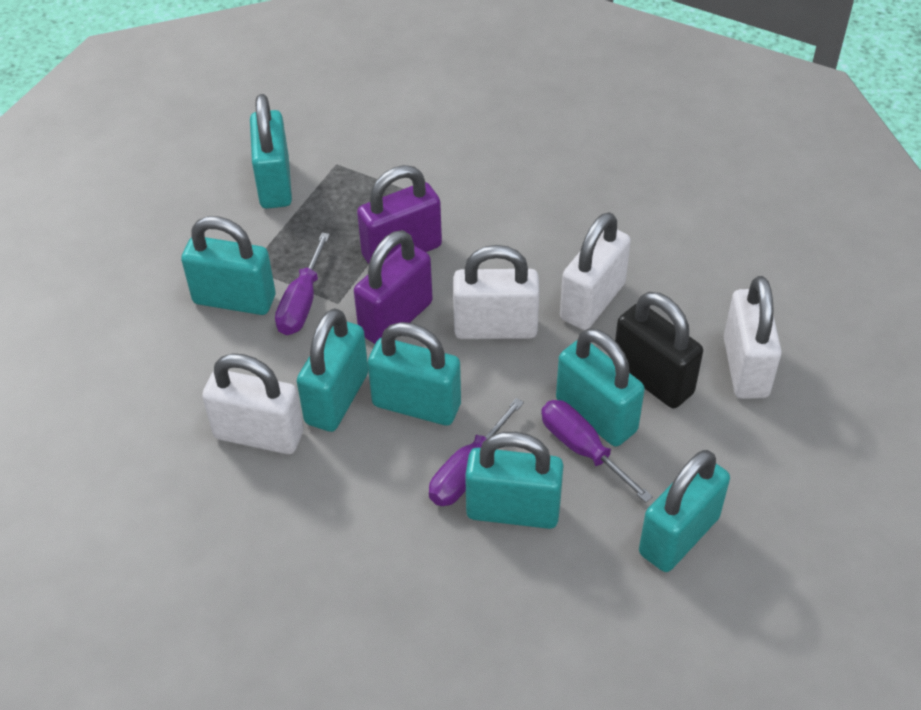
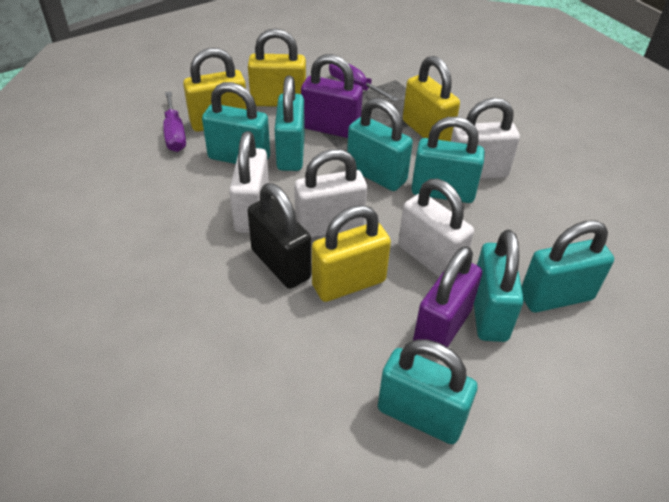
purple screwdriver: [275,233,330,335] [429,398,524,506] [541,400,653,503] = 3 -> [163,92,186,152] [329,63,399,102] = 2
yellow padlock: none = 0 -> [183,48,247,132] [248,28,306,107] [312,205,391,302] [403,56,460,142] = 4

